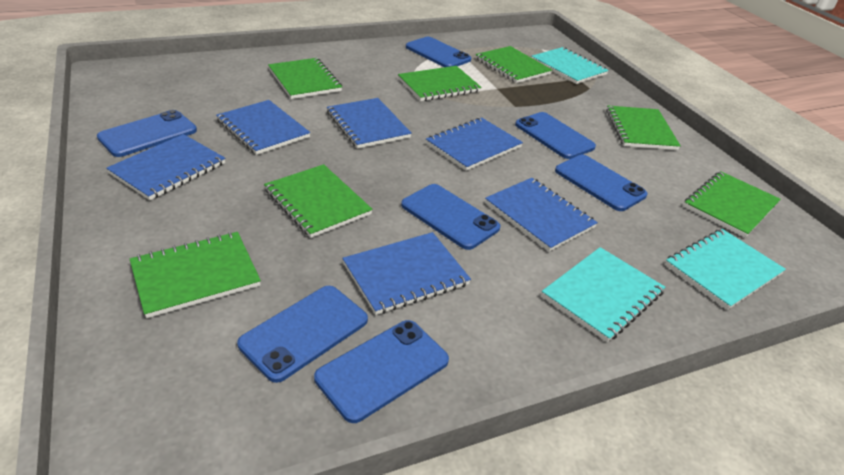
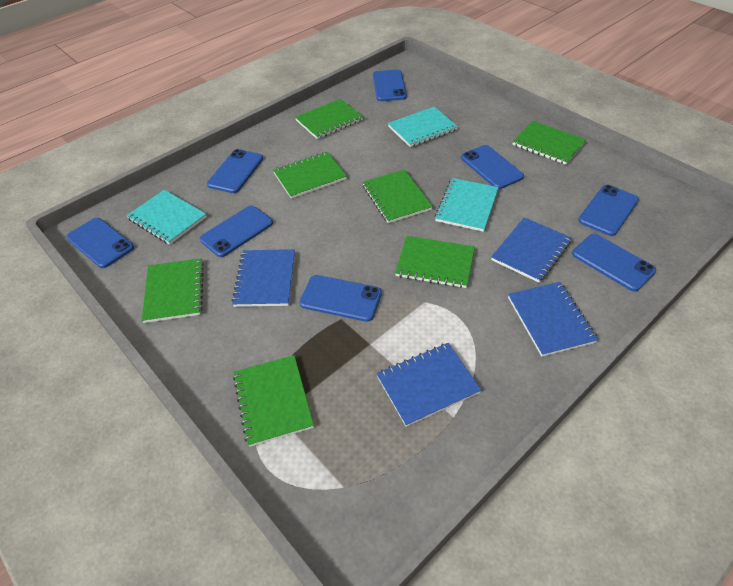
blue notebook: [106,134,225,200] [216,100,310,155] [327,98,412,149] [342,232,471,315] [426,117,523,171] [485,178,598,252] = 6 -> [232,249,295,307] [376,343,481,427] [491,217,571,283] [508,282,598,357] = 4
blue phone: [97,110,197,157] [237,286,368,383] [314,320,449,423] [401,184,501,250] [406,37,471,67] [515,112,596,159] [555,155,647,211] = 7 -> [66,218,134,268] [200,206,273,257] [207,149,263,193] [300,275,382,322] [373,70,407,101] [461,145,524,189] [572,234,656,292] [578,185,639,236] = 8

